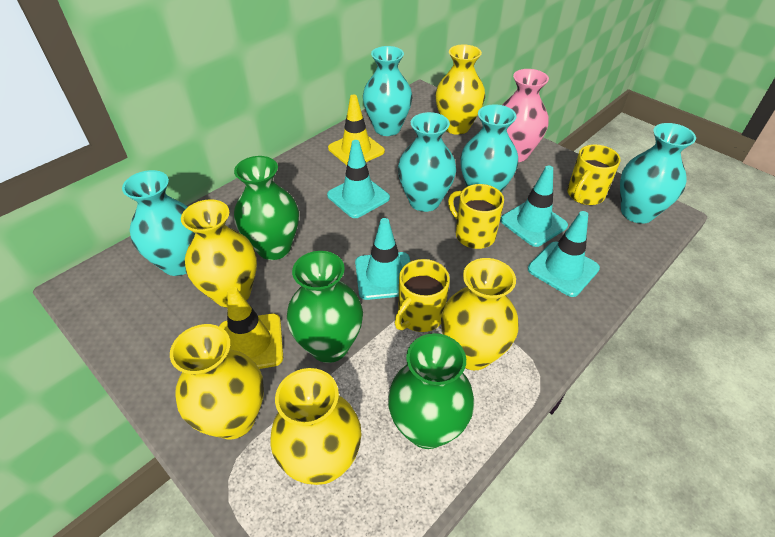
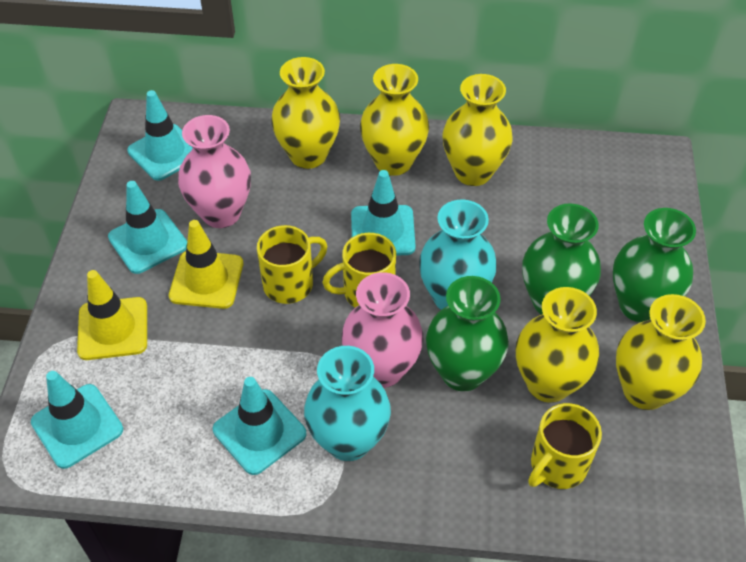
pink vase: [502,69,549,162] = 1 -> [178,115,251,228] [341,272,423,388] = 2
turquoise traffic cone: [327,140,390,218] [355,218,411,300] [500,166,568,247] [528,211,600,297] = 4 -> [31,371,123,469] [108,181,187,274] [127,90,193,181] [213,377,307,475] [351,170,416,256] = 5
turquoise vase: [122,170,195,276] [363,46,413,136] [398,112,456,212] [460,104,518,192] [620,123,696,224] = 5 -> [304,346,391,461] [419,200,497,310] = 2

